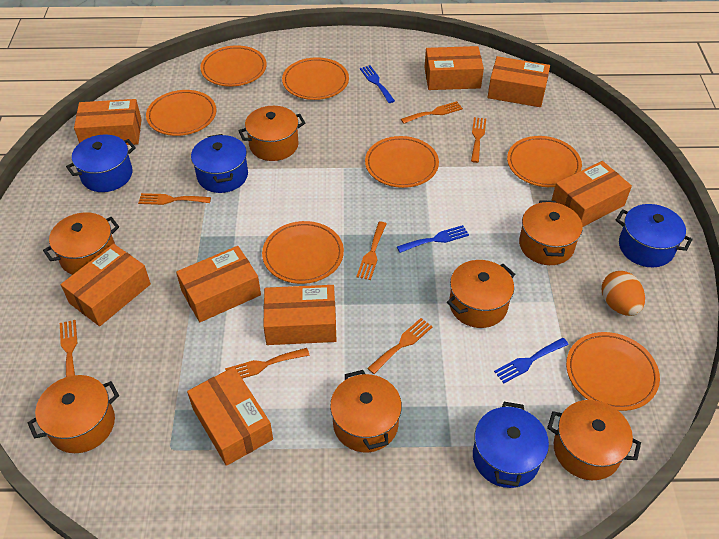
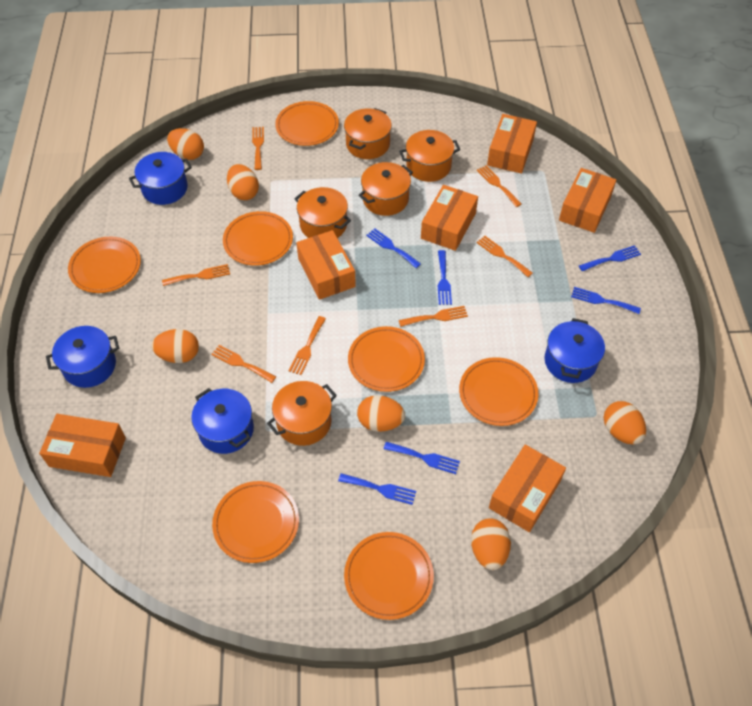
blue fork: [360,65,395,103] [397,225,469,253] [494,338,569,383] = 3 -> [338,473,416,505] [366,228,421,268] [384,442,460,474] [438,250,452,305] [571,287,641,314] [579,245,641,271] = 6
orange box: [61,244,151,326] [74,99,141,145] [176,246,261,322] [187,367,273,466] [263,285,337,345] [424,46,484,90] [487,56,550,107] [551,161,632,227] = 8 -> [39,414,126,477] [296,230,356,300] [421,185,478,251] [487,114,537,174] [489,445,566,532] [559,168,617,233] = 6
orange egg: [602,271,645,316] = 1 -> [152,329,199,363] [167,128,204,160] [227,164,259,200] [357,395,405,432] [471,518,511,570] [603,401,646,445] = 6
orange pot: [28,375,119,453] [43,212,119,275] [238,106,305,161] [330,370,402,452] [447,260,515,328] [519,200,583,265] [547,400,641,480] = 7 -> [267,381,337,446] [294,187,351,238] [344,108,392,159] [358,162,413,216] [399,130,460,182] = 5

